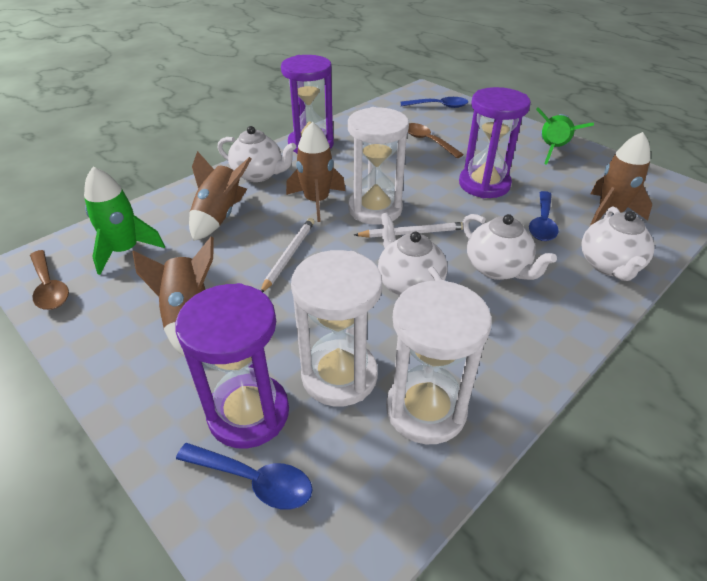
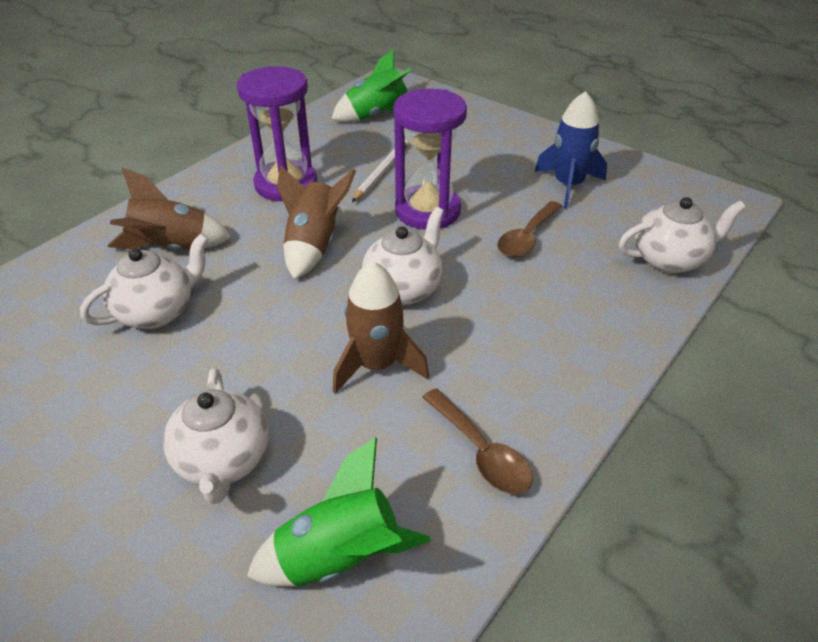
blue rocket: none = 0 -> [535,91,607,209] = 1
blue spoon: [176,443,313,510] [401,97,469,108] [529,191,559,241] = 3 -> none = 0
brown rocket: [132,237,214,357] [189,151,251,241] [286,122,345,222] [590,132,652,226] = 4 -> [107,167,232,250] [277,165,356,280] [333,261,429,394] = 3
purple hourglass: [175,283,289,449] [281,55,334,153] [459,87,531,198] = 3 -> [237,66,317,201] [394,89,467,229] = 2
white hourglass: [291,250,382,407] [348,107,409,225] [386,280,492,444] = 3 -> none = 0
white pencil: [261,218,315,292] [354,222,463,238] = 2 -> [352,139,409,202] = 1

